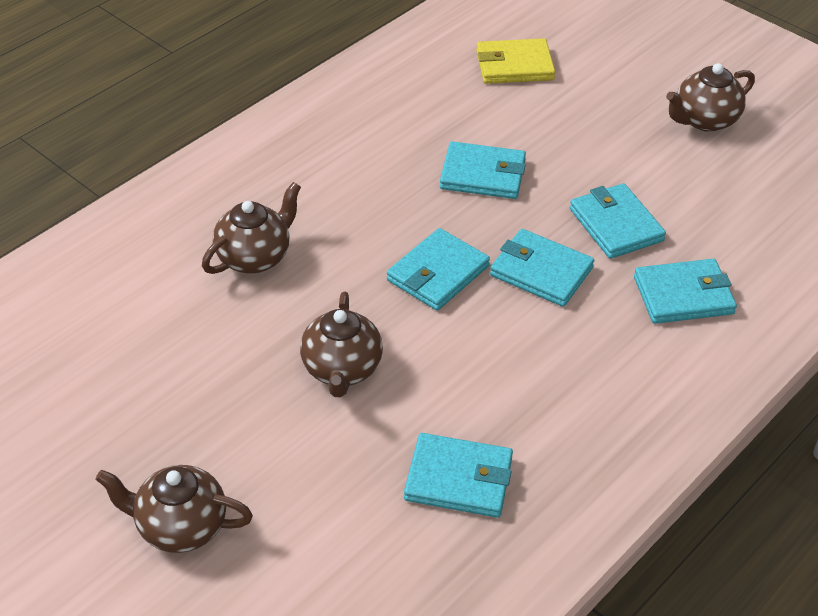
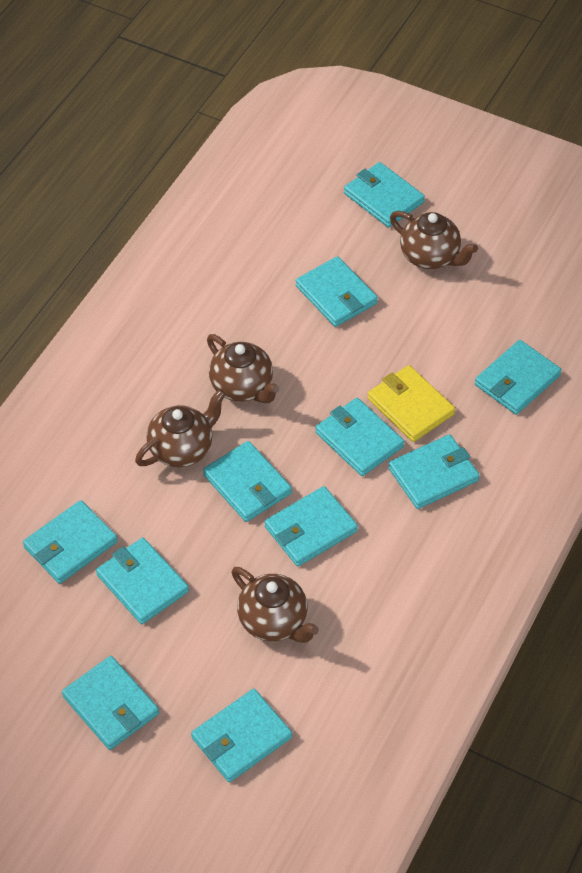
turquoise wallet: [387,228,490,311] [404,433,513,518] [440,142,526,199] [490,229,594,307] [570,183,666,259] [634,259,737,324] = 6 -> [23,500,118,584] [62,656,159,750] [96,537,189,624] [191,689,292,782] [203,441,292,522] [265,486,358,566] [296,256,378,327] [315,398,404,476] [344,162,425,227] [388,434,480,509] [475,340,562,415] = 11

